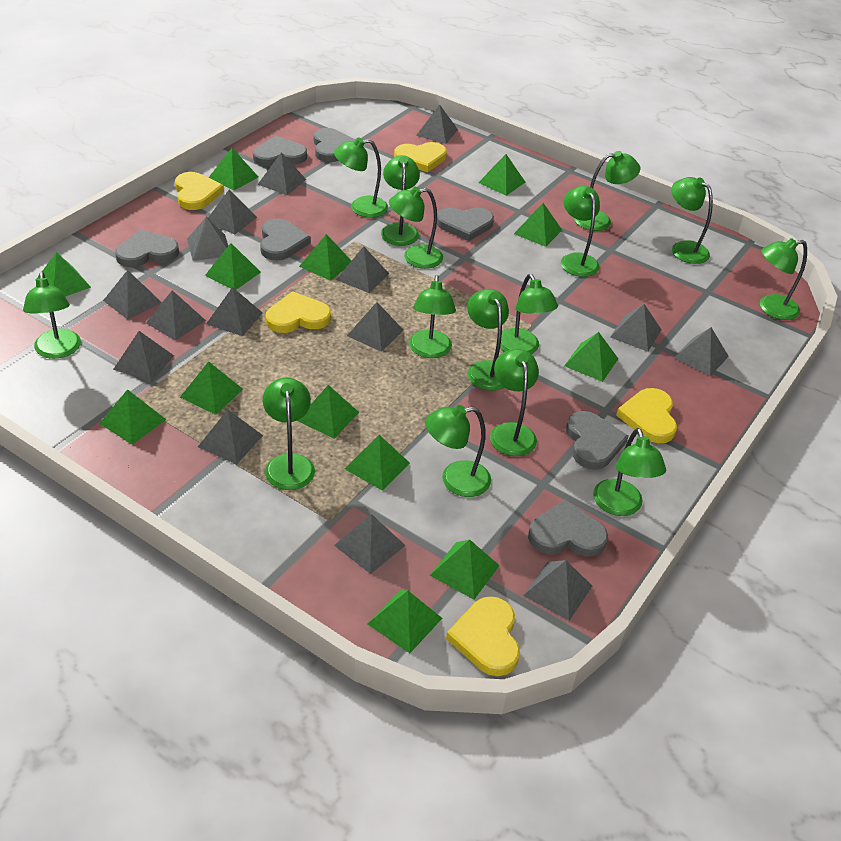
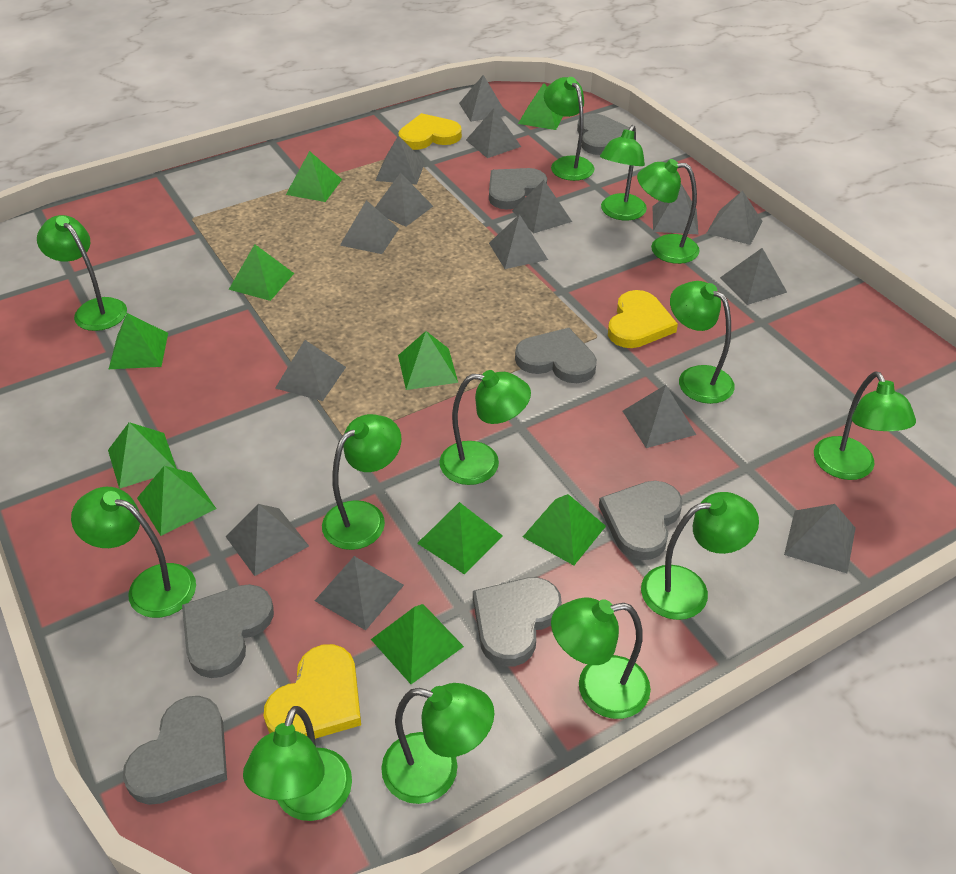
green lamp: [23,272,81,359] [263,377,315,490] [334,138,388,218] [381,155,420,246] [389,187,443,269] [409,275,456,358] [425,405,491,497] [467,289,509,391] [490,349,539,456] [500,274,558,354] [561,186,600,277] [574,151,640,231] [593,428,666,516] [671,177,713,264] [760,238,807,320] = 15 -> [37,215,127,331] [71,487,196,618] [243,706,352,821] [322,414,401,550] [381,683,494,804] [439,370,531,485] [544,77,595,181] [551,597,651,719] [600,125,647,221] [637,159,699,264] [641,492,759,620] [670,281,735,404] [814,371,916,480] = 13
green pyramid: [36,252,91,297] [99,389,166,445] [180,361,243,415] [205,243,261,290] [209,148,258,191] [297,385,359,439] [299,234,351,281] [345,435,410,491] [368,590,442,653] [430,540,500,599] [478,154,525,196] [514,203,562,247] [564,332,618,382] = 13 -> [108,422,177,489] [109,313,168,369] [137,466,216,536] [229,244,294,301] [286,151,342,202] [371,604,464,684] [398,331,458,390] [417,502,503,575] [518,83,563,130] [523,494,606,565] = 10
yellow heart: [175,172,224,210] [266,291,331,333] [394,142,447,172] [446,596,520,676] [616,388,677,443] = 5 -> [264,644,361,739] [399,113,462,150] [608,290,678,348] = 3

